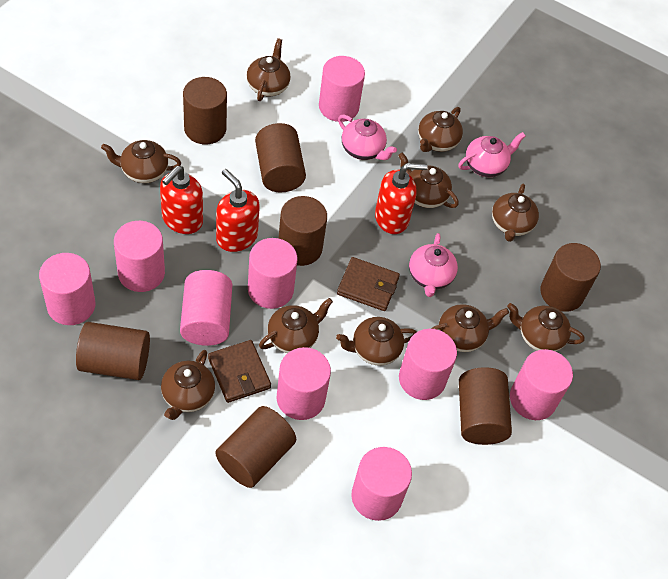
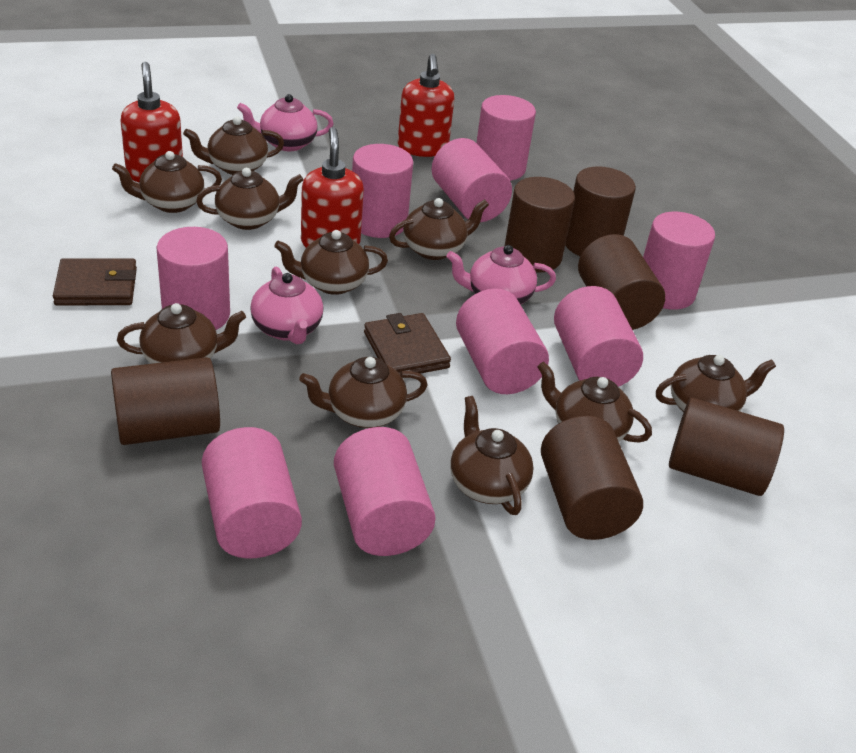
brown cylinder: [76,322,150,380] [183,77,227,144] [216,406,296,488] [255,123,306,192] [279,196,327,266] [459,367,512,445] [540,243,601,312] = 7 -> [111,357,220,445] [504,177,575,273] [541,416,643,540] [565,166,636,256] [578,234,665,330] [669,398,784,496] = 6

